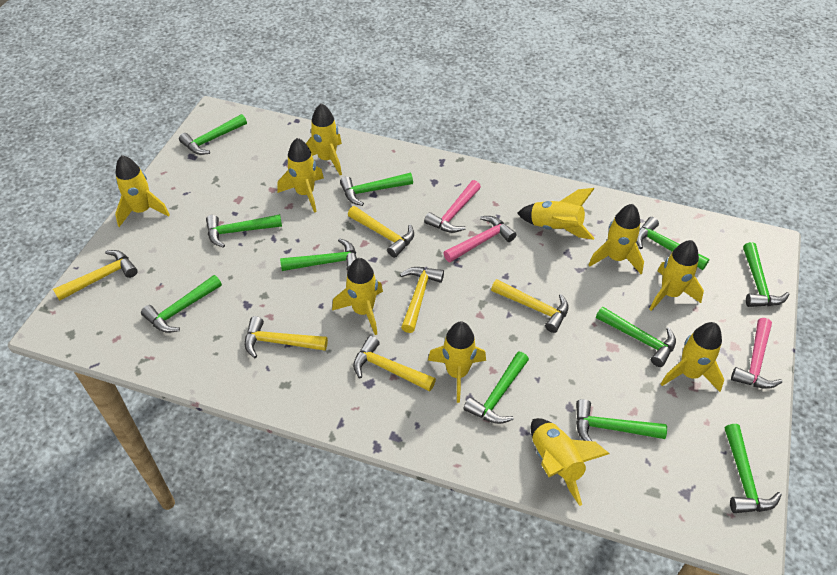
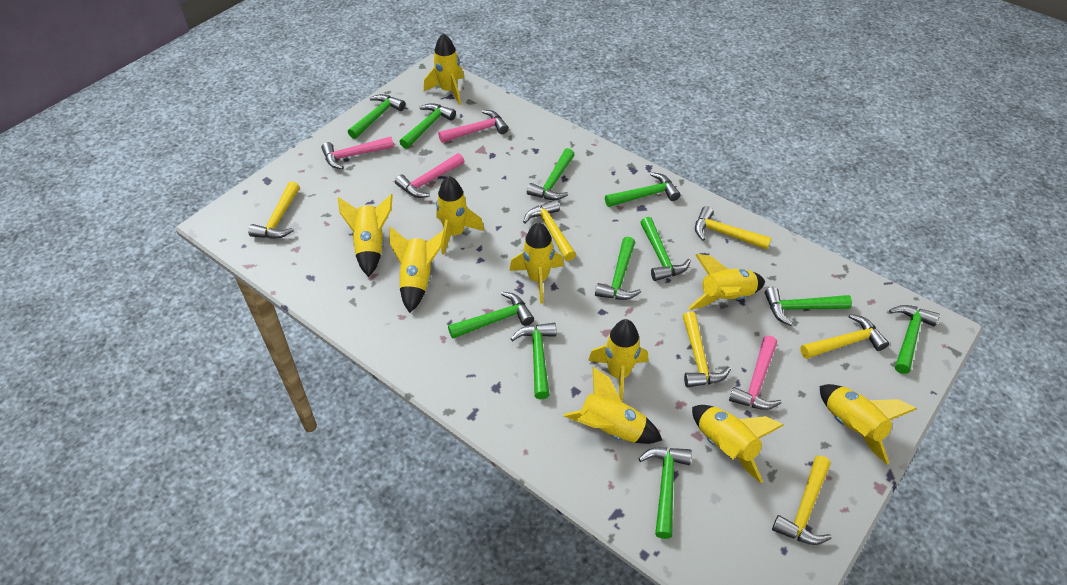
pink hammer: [424,180,481,233] [444,216,517,262] [731,318,782,389] = 3 -> [321,137,394,169] [395,153,464,198] [438,110,509,143] [729,336,781,410] = 4

